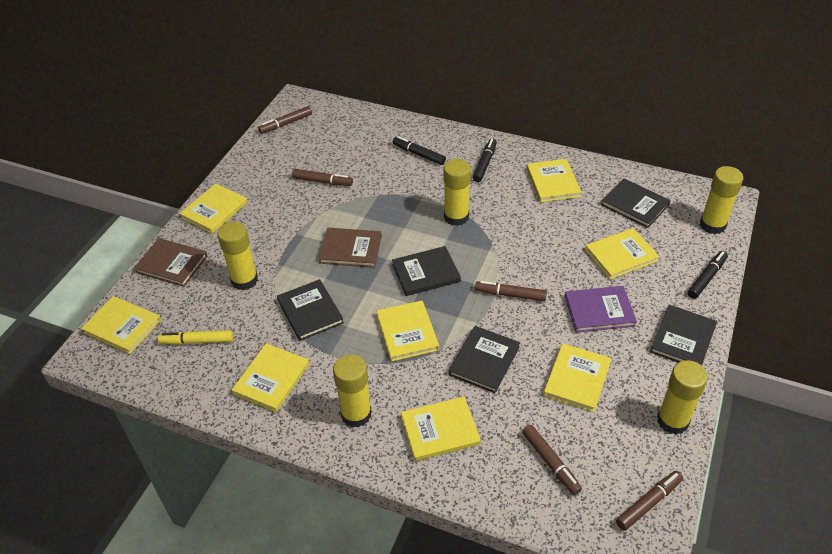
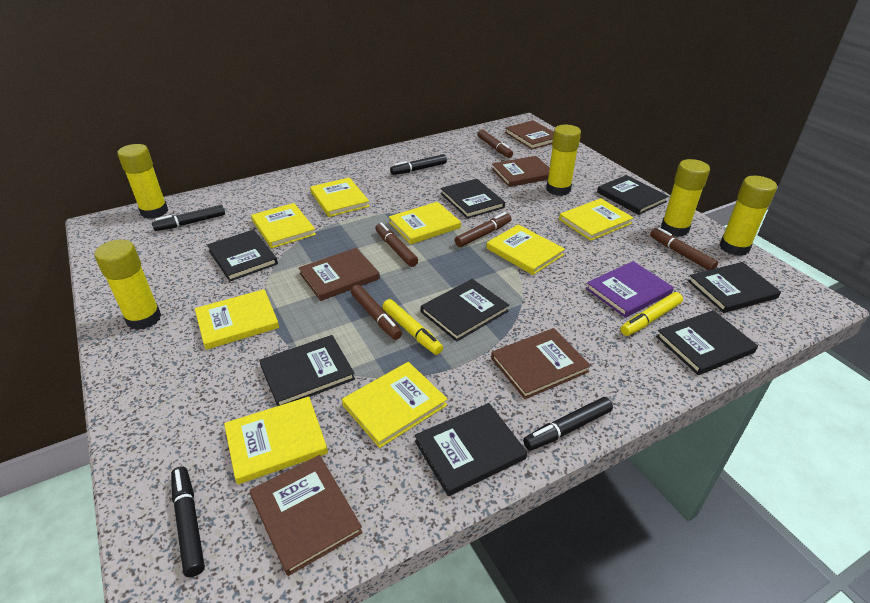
black book: [277,279,344,341] [392,246,461,296] [448,326,520,393] [601,178,671,228] [650,305,717,365] = 5 -> [207,230,278,281] [259,335,355,406] [414,403,527,496] [421,279,509,342] [441,179,505,219] [597,175,668,215] [656,310,758,375] [688,262,781,313] = 8
black marker: [393,136,446,165] [473,139,497,182] [688,251,728,299] = 3 -> [152,205,225,231] [171,466,205,577] [390,154,447,175] [523,397,613,451] = 4
brown book: [134,238,207,287] [319,228,382,268] = 2 -> [250,455,363,576] [299,248,380,301] [491,328,591,399] [492,156,550,187] [505,120,554,149] = 5
yellow marker: [158,330,234,345] = 1 -> [382,299,443,355] [620,292,683,336] = 2

